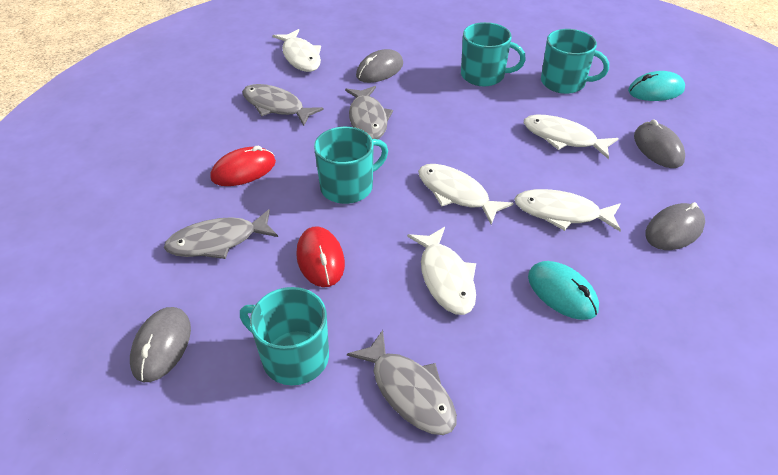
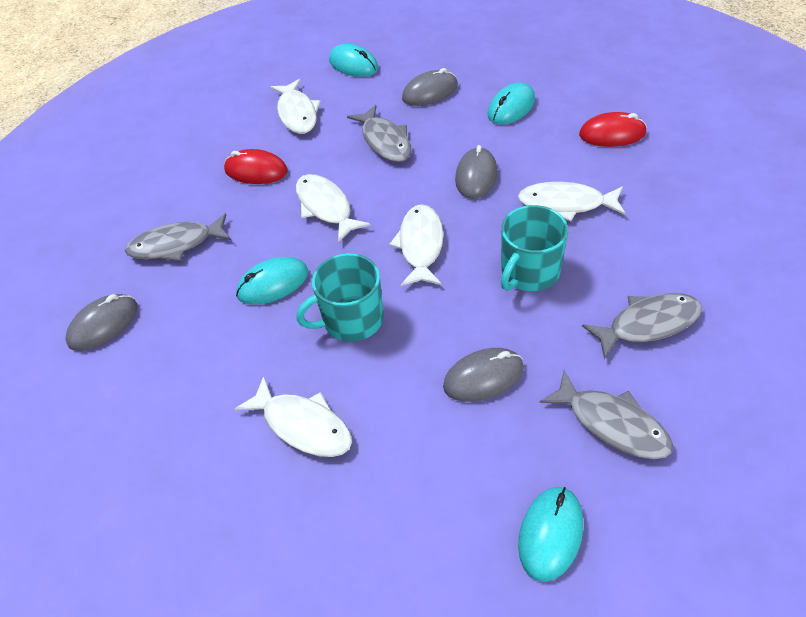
turquoise mouse: [528,261,599,320] [628,71,685,101] = 2 -> [236,257,309,305] [329,44,378,77] [487,83,535,125] [518,487,583,582] = 4
turquoise mug: [240,287,329,385] [314,127,388,204] [461,22,526,86] [541,29,609,94] = 4 -> [296,253,384,342] [501,205,568,291] = 2

